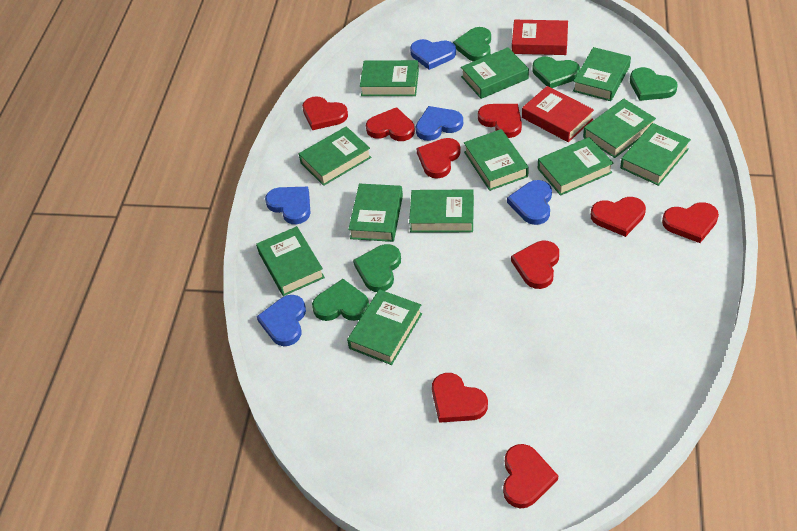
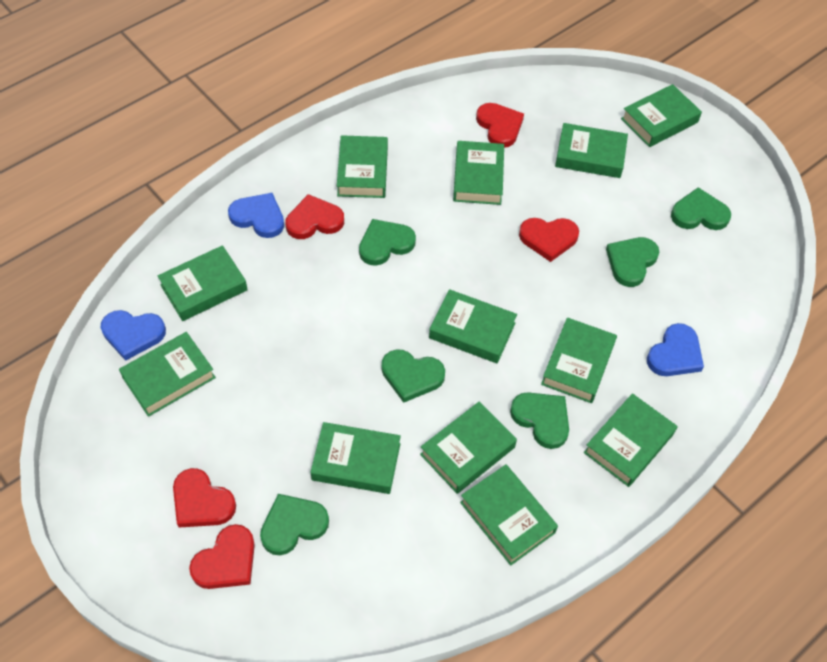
blue heart: [256,295,306,346] [265,187,311,224] [410,39,456,70] [416,106,463,141] [507,180,552,225] = 5 -> [101,310,166,361] [228,193,284,238] [647,323,704,376] = 3
green heart: [312,279,369,321] [353,244,401,292] [453,27,491,62] [532,57,580,88] [630,67,678,101] = 5 -> [260,494,329,555] [359,219,416,266] [382,349,445,403] [510,392,569,449] [606,237,659,287] [671,187,731,230] = 6
red book: [512,20,568,55] [522,86,594,142] = 2 -> none = 0
red heart: [302,96,348,130] [366,107,415,141] [416,138,461,178] [432,373,488,423] [478,104,522,138] [503,444,558,508] [511,241,559,289] [591,197,646,237] [662,202,719,243] = 9 -> [173,468,236,528] [189,524,255,589] [285,194,344,239] [476,103,524,148] [519,218,579,262] = 5

